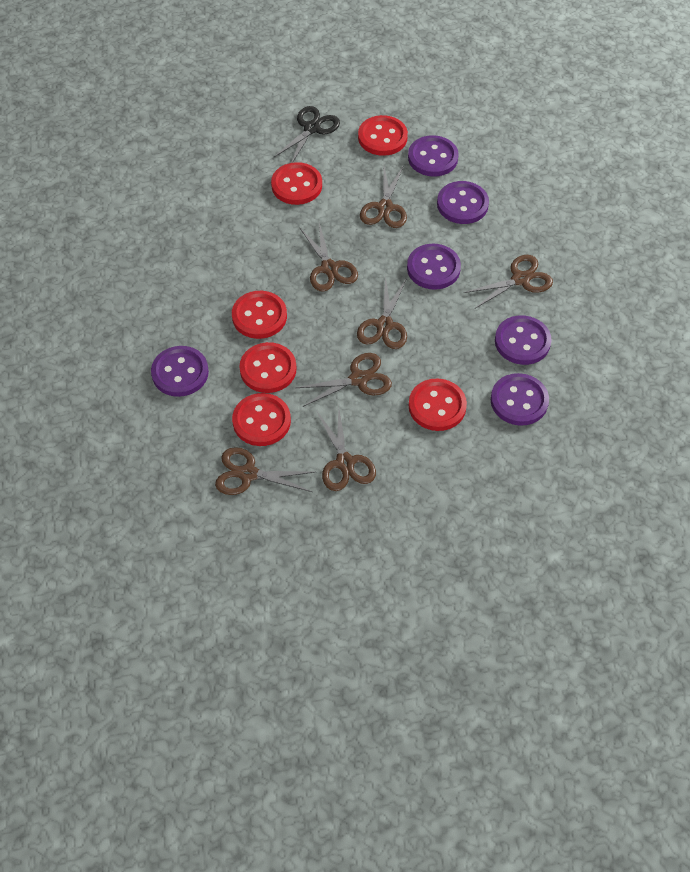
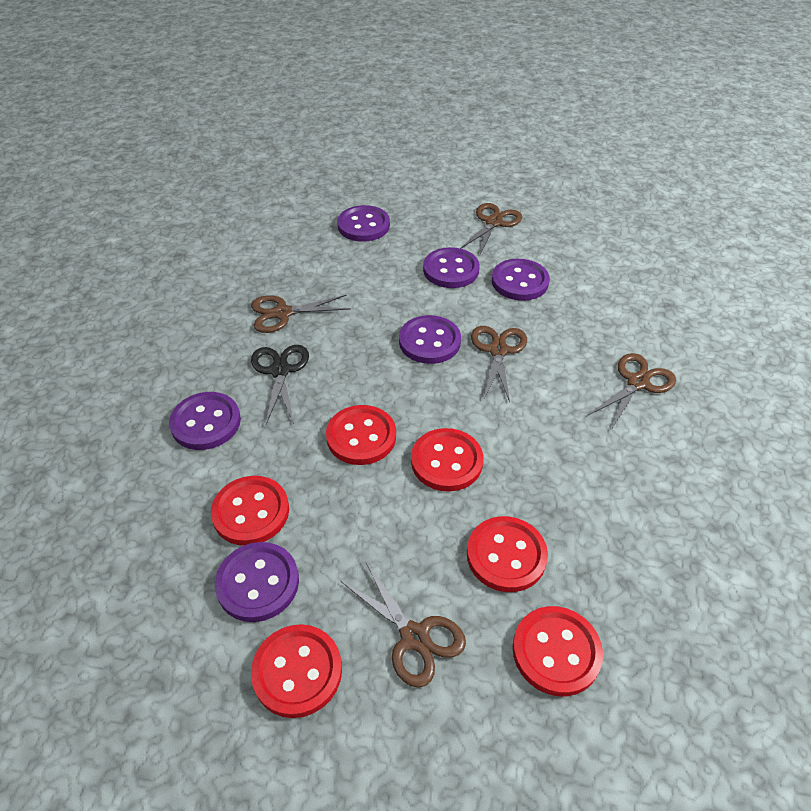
brown scissors: [215,447,315,495] [296,353,392,407] [300,222,358,292] [317,407,376,491] [357,276,407,349] [360,165,407,228] [464,255,553,308] = 7 -> [251,295,351,333] [340,561,466,688] [460,203,522,255] [471,326,527,402] [588,353,676,430] = 5

